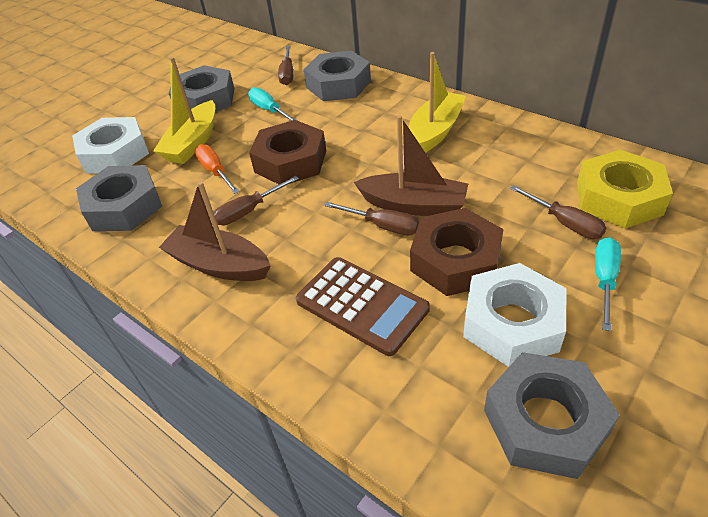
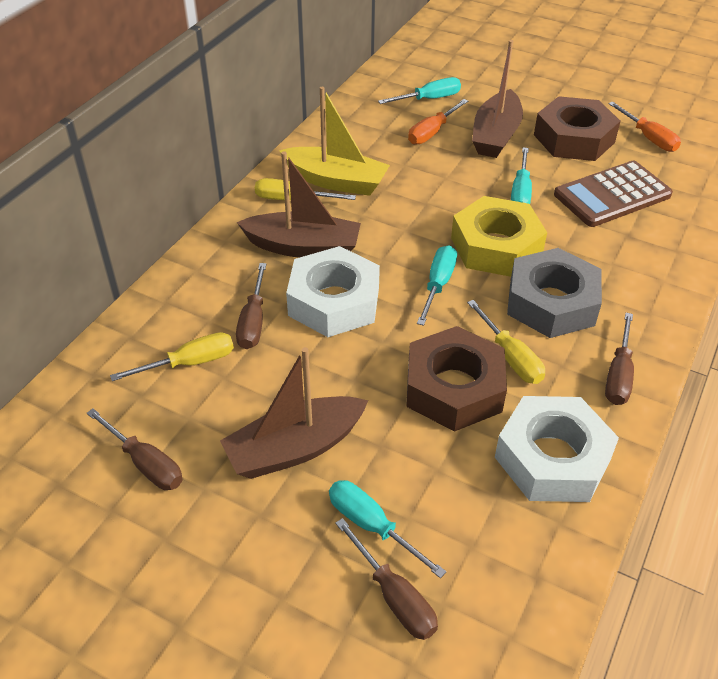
brown boat: [159,181,271,281] [354,115,468,216] = 2 -> [220,347,368,479] [237,151,361,258] [472,40,523,158] = 3
grey nut: [76,165,162,231] [169,65,235,112] [304,50,371,101] [484,352,620,479] = 4 -> [507,248,602,338] = 1
orange screwdriver: [195,144,239,194] = 1 -> [408,99,468,145] [608,102,681,152] = 2
turquoise screwdriver: [248,87,298,121] [595,237,621,331] = 2 -> [329,480,446,578] [378,77,461,104] [417,245,457,326] [511,147,532,204] = 4
yellow boat: [153,57,215,164] [409,52,466,153] = 2 -> [279,87,390,196] = 1
yellow screwdriver: none = 0 -> [110,332,234,381] [255,178,356,200] [467,300,545,384] = 3

